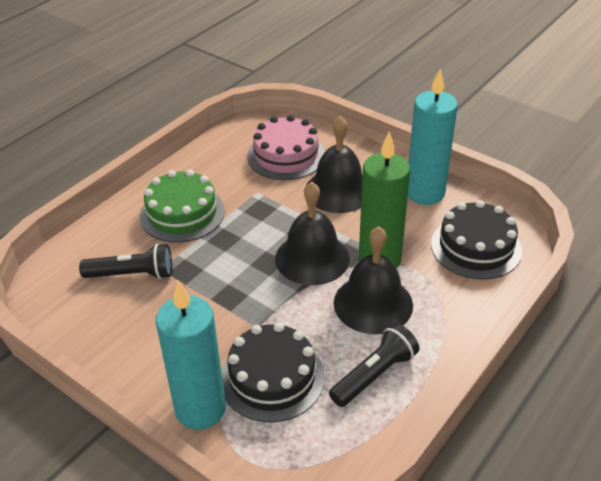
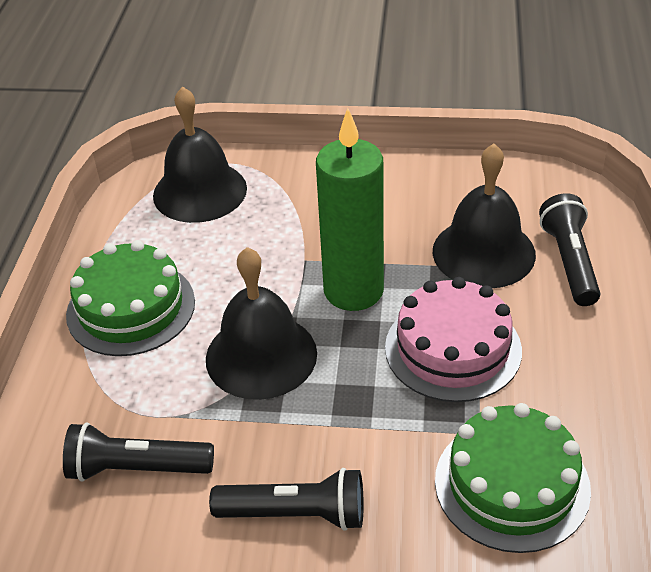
black cake: [221,322,325,423] [431,200,522,280] = 2 -> none = 0
black flashlight: [79,244,172,279] [329,324,419,407] = 2 -> [63,423,214,482] [209,468,364,531] [539,193,600,306] = 3
green cake: [140,169,225,243] = 1 -> [66,240,195,356] [435,403,591,553] = 2
turquoise candle: [156,280,226,430] [408,69,458,205] = 2 -> none = 0

